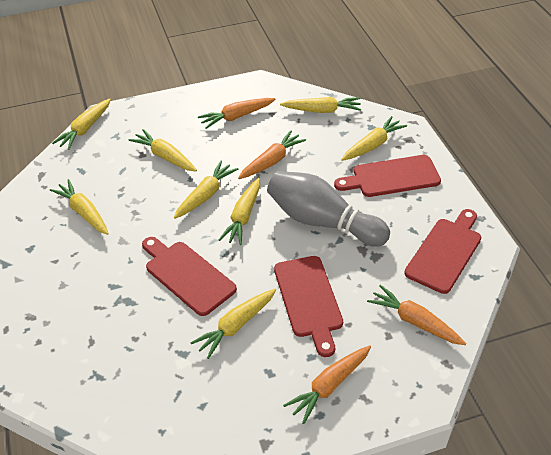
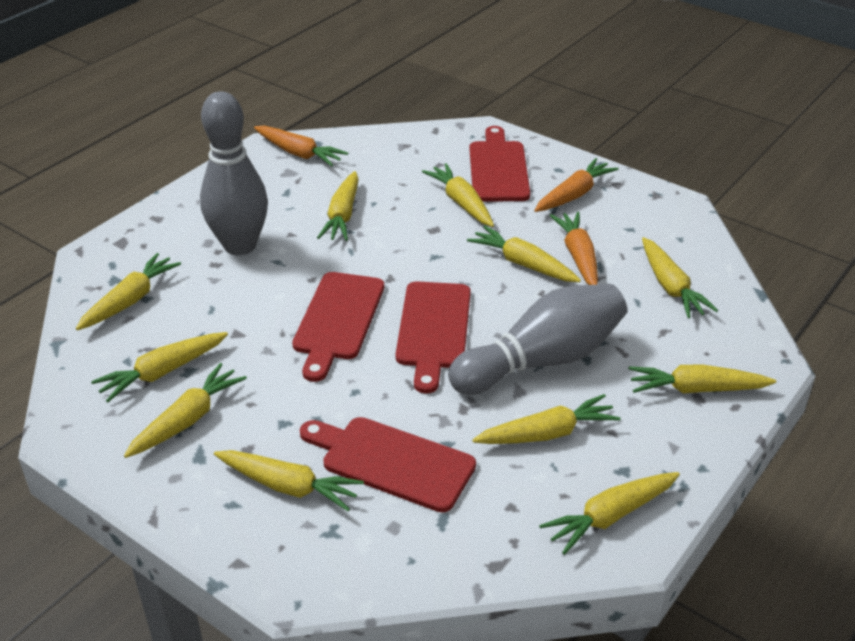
grey bowling pin: [267,171,390,247] = 1 -> [200,91,268,255] [448,284,627,395] = 2
orange carrot: [198,98,276,129] [238,131,306,179] [283,345,371,424] [367,285,466,345] = 4 -> [254,126,348,166] [534,158,619,212] [550,212,598,285] = 3
yellow carrot: [50,179,109,235] [52,99,111,150] [128,129,197,171] [174,161,238,219] [191,289,276,359] [219,178,260,245] [280,97,361,113] [341,116,407,161] = 8 -> [76,253,181,330] [91,332,228,402] [124,363,247,458] [214,450,364,511] [317,171,359,241] [422,163,494,227] [467,226,581,282] [472,394,621,444] [539,472,680,555] [628,365,776,394] [642,237,718,318] = 11

